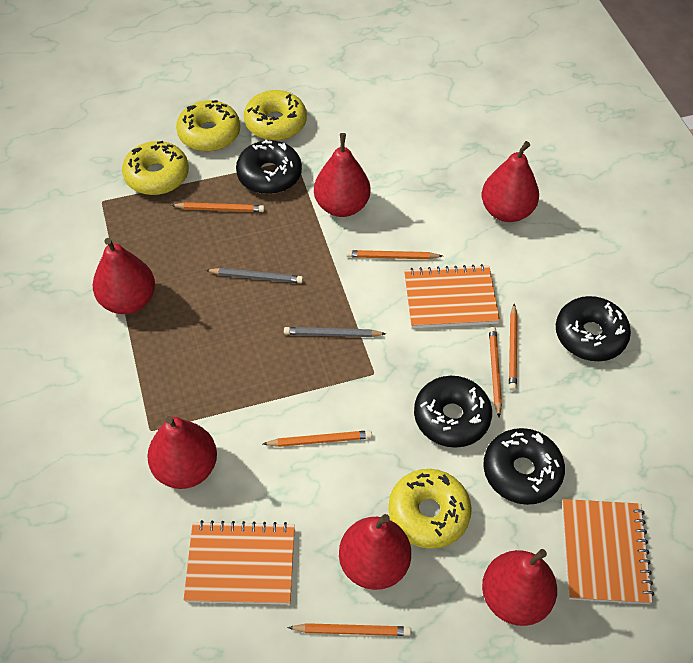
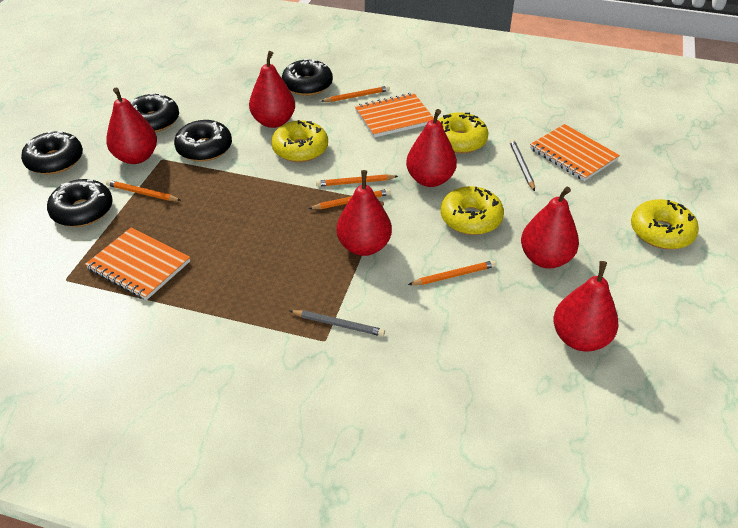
black donut: [236,140,302,194] [414,376,492,448] [483,428,565,505] [556,296,631,361] = 4 -> [21,130,83,174] [47,179,113,227] [130,93,179,132] [174,120,232,162] [282,58,333,96] = 5
orange pencil: [171,202,265,212] [263,430,372,447] [288,623,411,636] [346,250,442,259] [489,327,502,417] [509,304,518,391] = 6 -> [106,180,181,201] [308,189,391,209] [316,174,398,187] [321,86,390,102] [408,260,496,285] = 5

